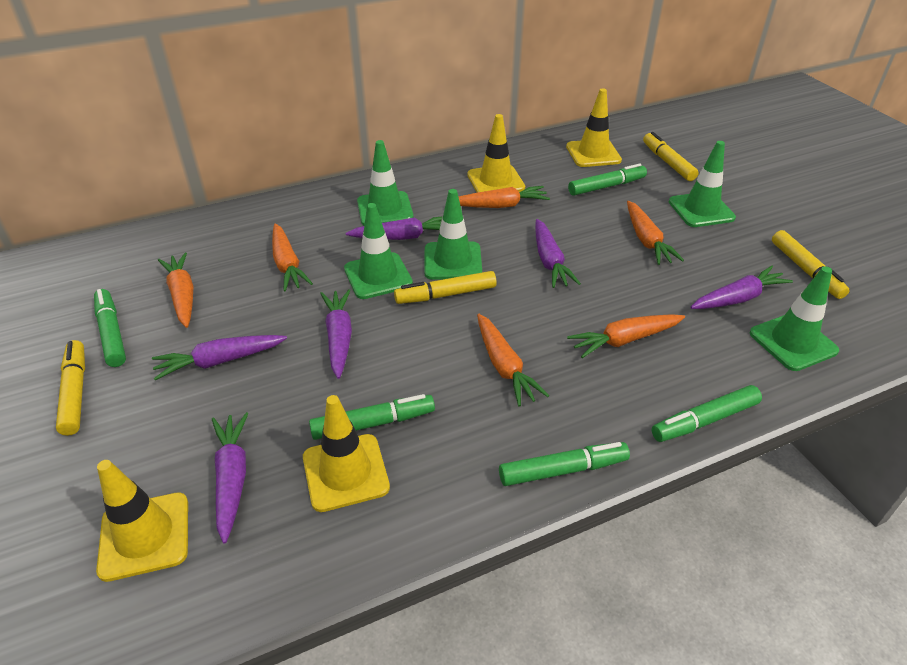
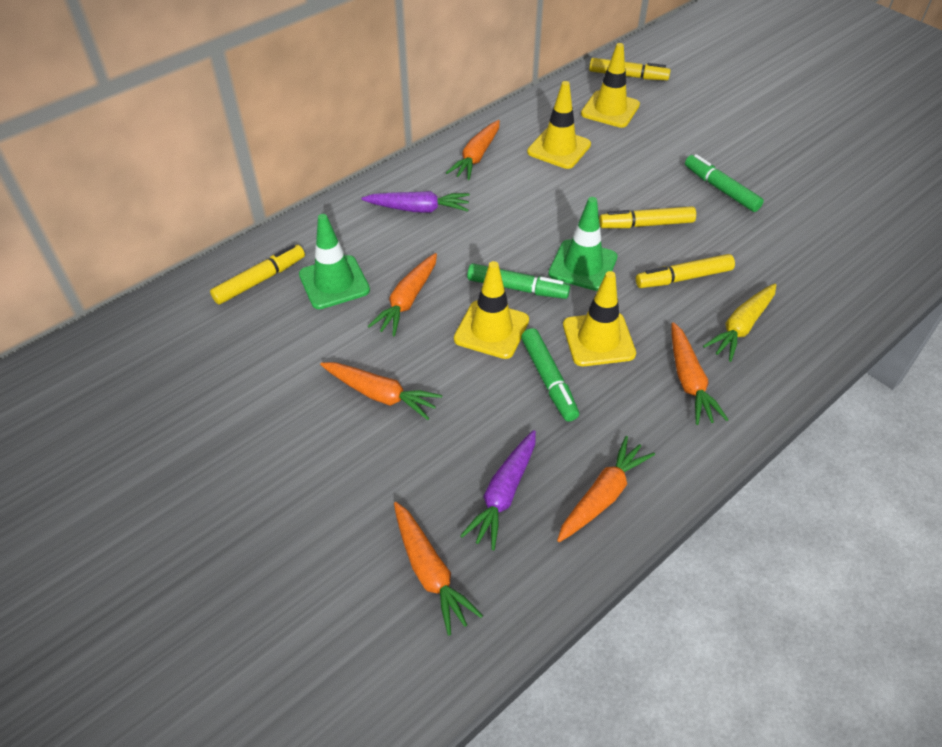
green marker: [94,289,126,367] [309,394,435,440] [499,442,630,486] [568,164,647,196] [652,385,762,442] = 5 -> [467,263,570,299] [521,328,579,422] [685,154,764,212] = 3
green traffic cone: [344,203,413,299] [357,140,413,225] [425,189,482,280] [669,141,736,227] [749,266,839,371] = 5 -> [299,214,370,309] [548,197,617,291] = 2
purple carrot: [152,335,287,381] [212,412,249,544] [320,289,352,379] [346,216,443,240] [535,219,581,288] [691,266,793,309] = 6 -> [361,191,470,213] [460,430,536,550] = 2
yellow carrot: none = 0 -> [703,283,776,362] = 1

